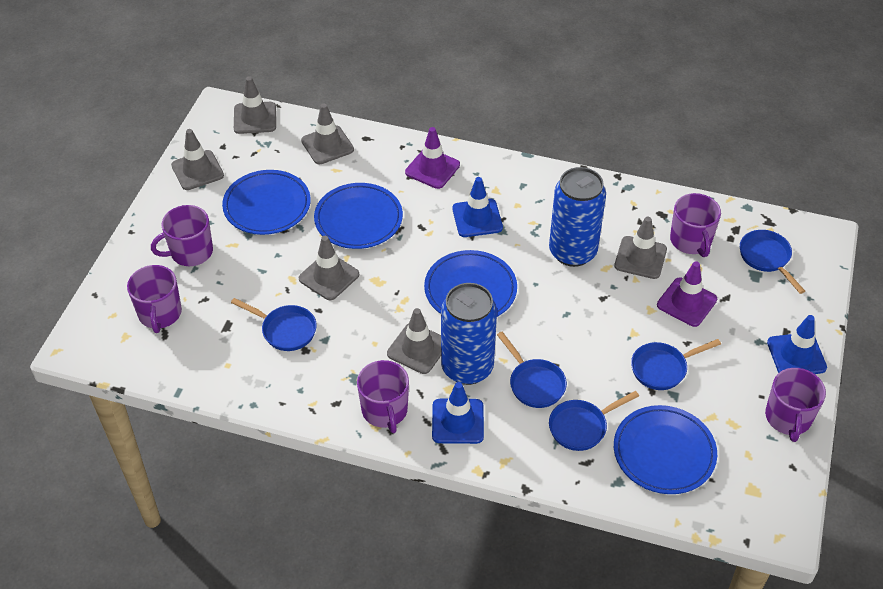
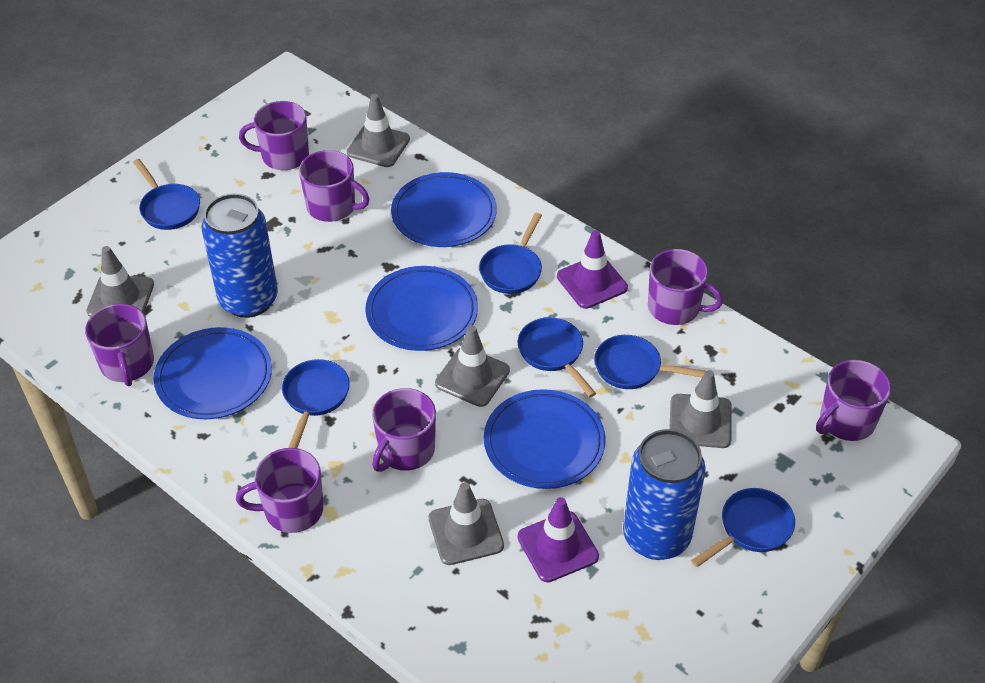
blue pan: [231,298,317,351] [497,332,567,408] [549,391,639,451] [631,339,721,390] [740,230,805,294] = 5 -> [133,159,200,230] [282,359,350,448] [479,213,542,294] [518,317,596,398] [594,335,706,389] [691,488,795,567] = 6
blue traffic cone: [432,382,484,444] [452,177,503,237] [767,315,827,374] = 3 -> none = 0
grey traffic cone: [171,129,224,190] [234,76,276,134] [299,236,359,300] [301,104,354,164] [387,308,441,374] [614,217,667,279] = 6 -> [86,246,154,317] [347,94,410,167] [429,482,504,565] [435,325,510,407] [669,370,732,448] = 5
purple mug: [127,265,182,333] [151,205,213,266] [357,360,409,433] [670,193,721,257] [765,368,826,442] = 5 -> [85,304,154,386] [236,448,323,533] [239,101,309,170] [299,150,369,222] [372,388,436,472] [648,249,723,325] [816,360,891,441] = 7

